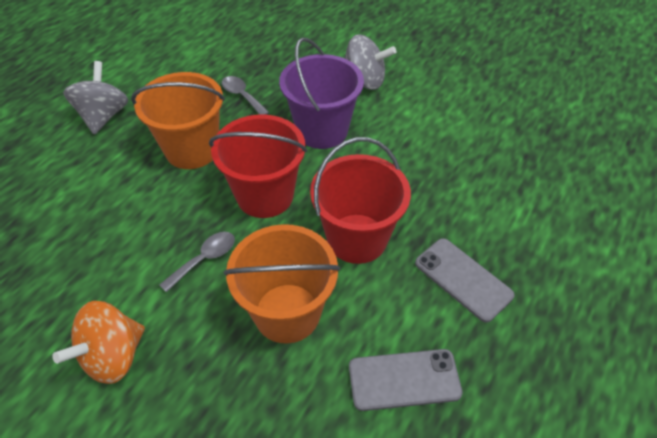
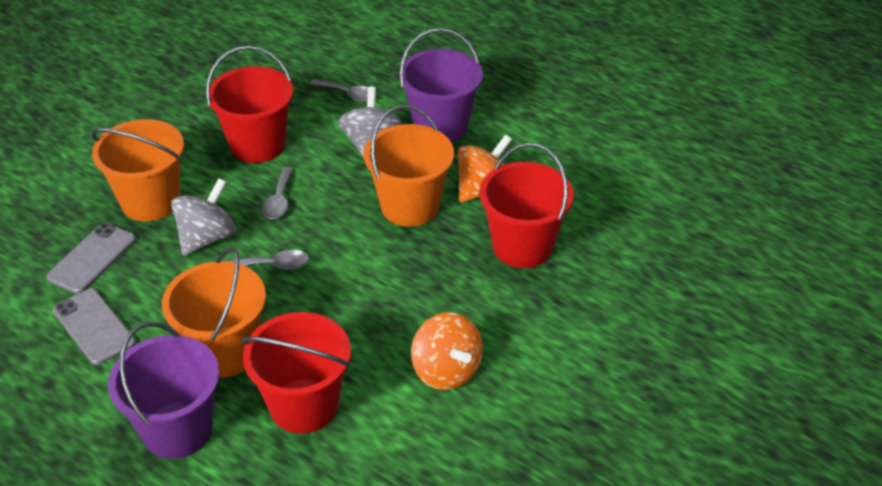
grey spoon: [159,232,235,293] [222,76,269,115] = 2 -> [226,250,309,270] [262,167,293,219] [310,79,377,102] = 3
orange bucket: [131,72,225,169] [224,224,340,344] = 2 -> [91,119,184,221] [162,247,266,378] [363,105,454,227] = 3
orange spinning top: [52,301,145,384] = 1 -> [411,312,483,390] [457,134,512,202] = 2
purple bucket: [279,38,364,149] = 1 -> [108,322,219,459] [399,28,483,142] = 2
red bucket: [209,115,307,218] [310,137,411,264] = 2 -> [206,46,293,163] [242,312,351,434] [480,143,574,268] = 3

